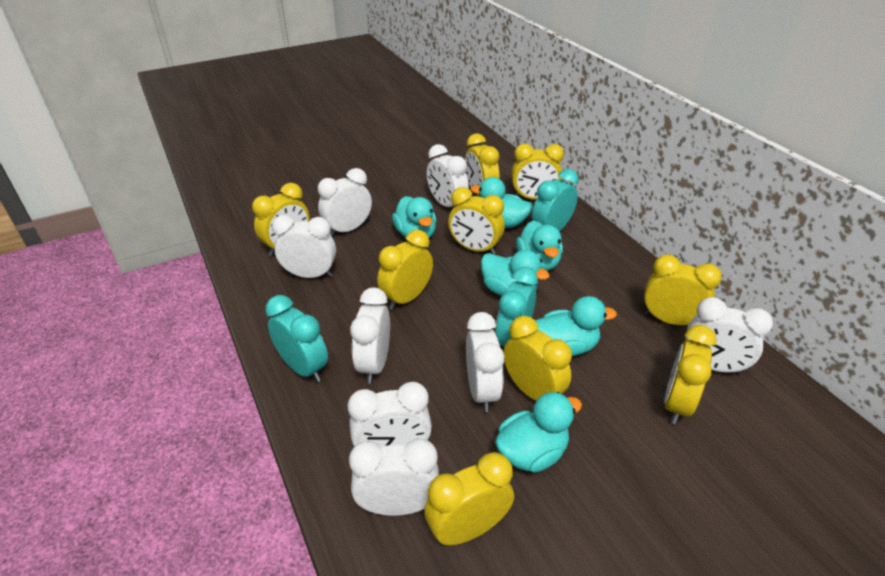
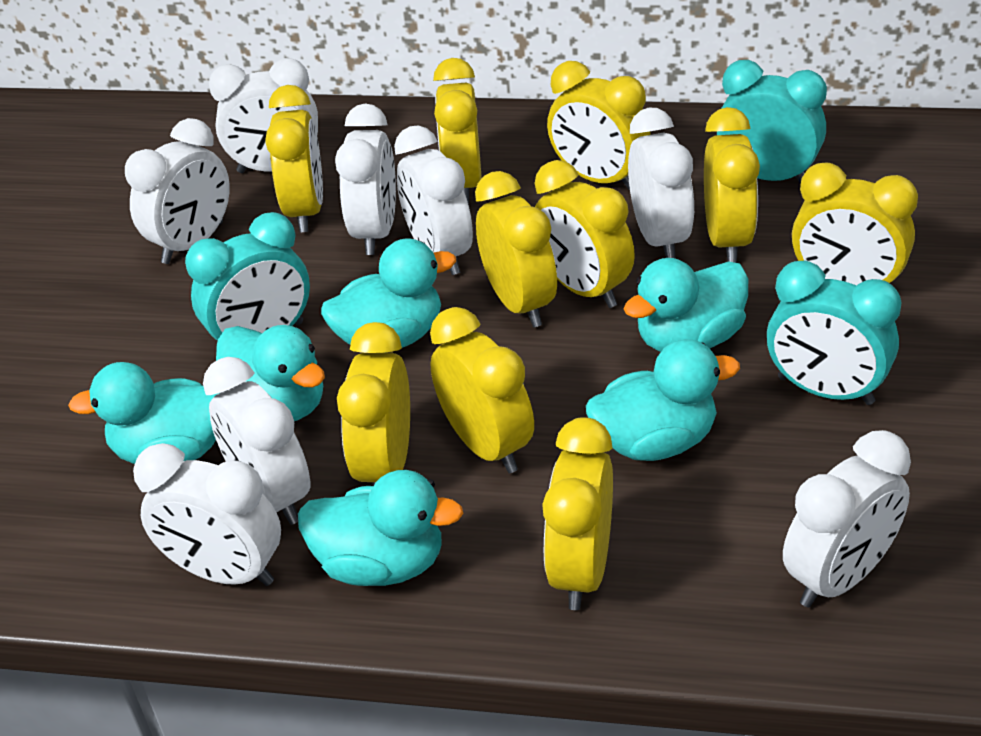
yellow clock: [252,183,310,256] [377,230,433,310] [424,452,514,546] [448,187,505,254] [465,134,500,196] [503,316,572,401] [511,144,564,199] [644,254,722,325] [664,325,717,424] = 9 -> [265,85,323,232] [337,322,410,486] [430,307,534,473] [433,58,482,204] [475,171,557,327] [535,160,635,308] [542,417,613,610] [547,61,651,190] [704,107,760,263] [792,162,918,285] = 10

